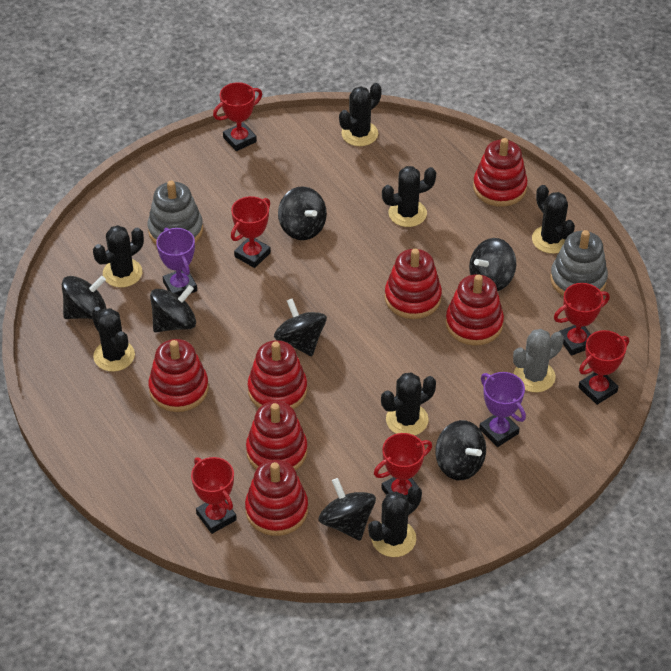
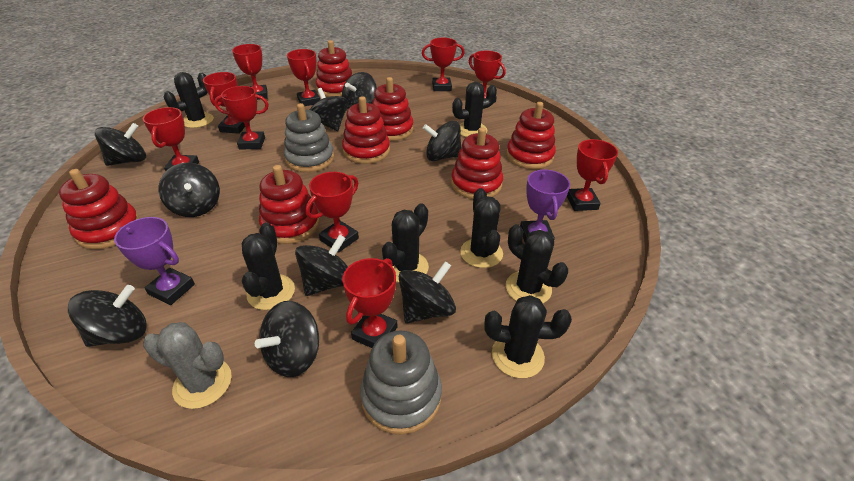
black spinning top: [62,276,106,319] [150,285,196,332] [274,298,327,356] [278,186,327,240] [319,478,376,541] [435,420,486,480] [469,238,516,291] = 7 -> [68,285,146,347] [95,123,146,166] [159,162,220,217] [255,301,319,377] [295,234,348,296] [309,88,348,131] [342,72,377,109] [399,261,456,323] [423,121,462,161] = 9
red trophy: [191,457,237,534] [213,82,262,151] [231,196,271,268] [374,433,432,499] [554,283,610,356] [579,330,629,405] = 6 -> [143,107,199,171] [203,72,245,134] [214,86,269,150] [232,44,268,100] [287,49,320,106] [305,172,359,253] [342,258,398,348] [422,38,465,91] [469,51,506,103] [567,139,618,211] = 10

